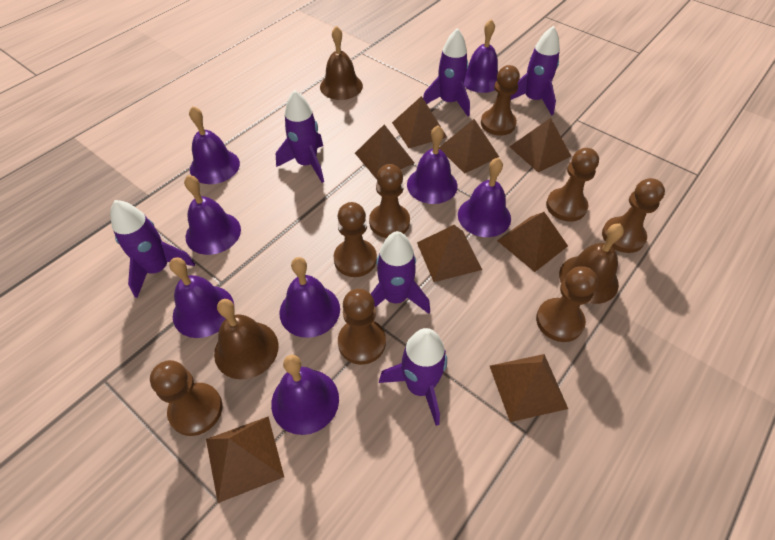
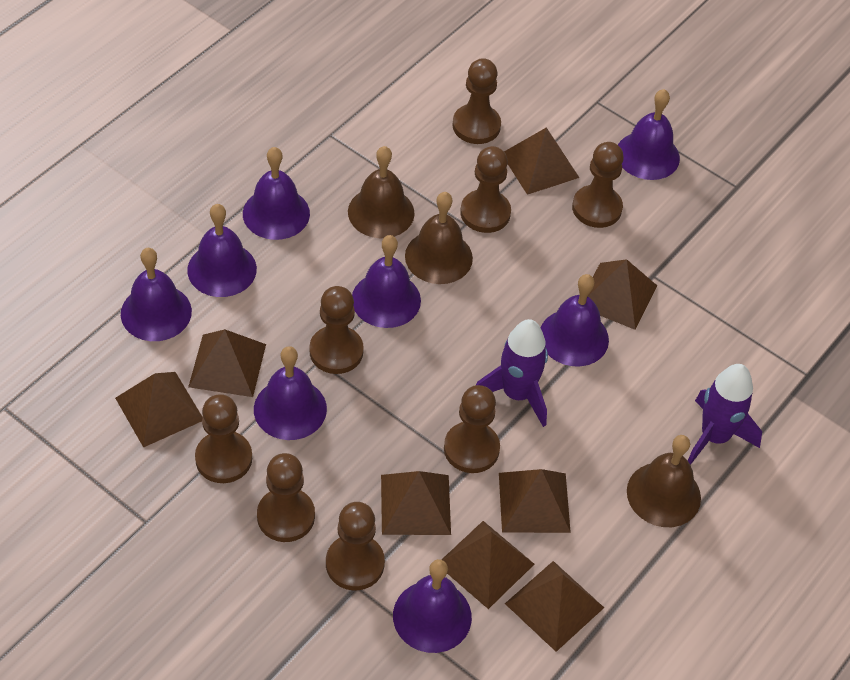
purple rocket: [110,200,195,298] [276,90,324,183] [371,231,430,314] [379,328,447,426] [423,28,470,116] [511,26,560,115] = 6 -> [476,319,548,427] [688,364,762,465] = 2

